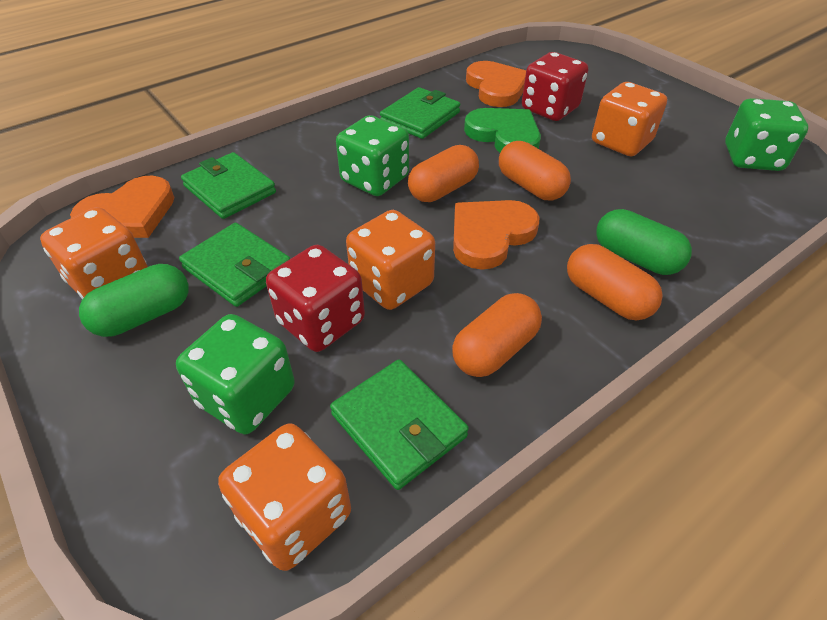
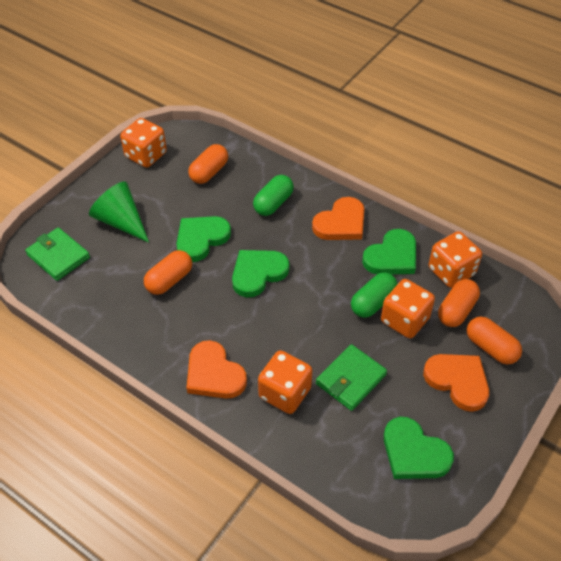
green cone: none = 0 -> [89,182,149,243] = 1
green dice: [176,314,295,435] [336,115,409,196] [725,98,808,171] = 3 -> none = 0
green heart: [464,108,541,152] = 1 -> [176,216,231,262] [232,250,289,297] [362,229,416,274] [384,417,454,479] = 4
green wallet: [179,223,290,307] [181,152,276,219] [330,360,469,490] [380,87,460,139] = 4 -> [25,228,90,281] [316,344,387,411] = 2
red dice: [266,245,365,352] [522,52,588,121] = 2 -> none = 0

